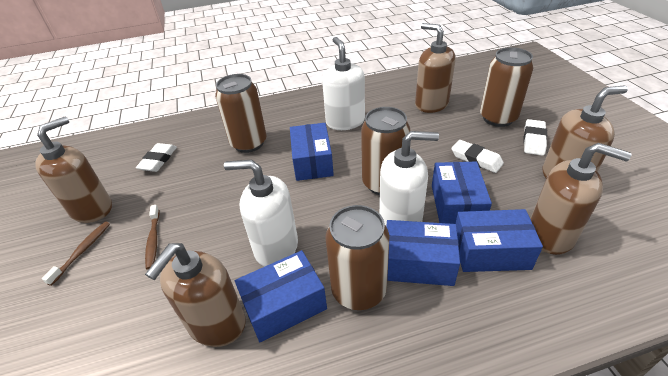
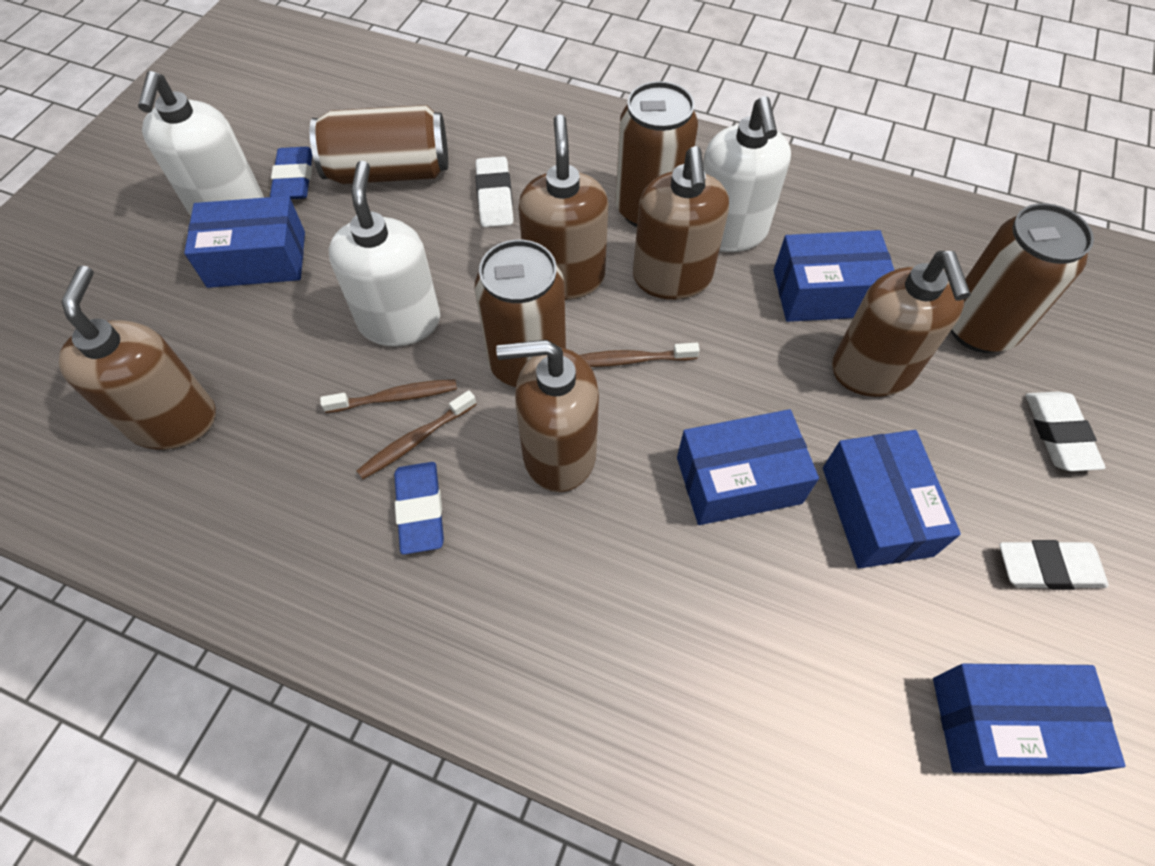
blue eraser: none = 0 -> [270,147,312,199] [394,462,444,555] = 2
brown toothbrush: [42,222,110,286] [145,205,160,270] = 2 -> [320,379,457,413] [357,390,477,479] [580,343,700,367] = 3

